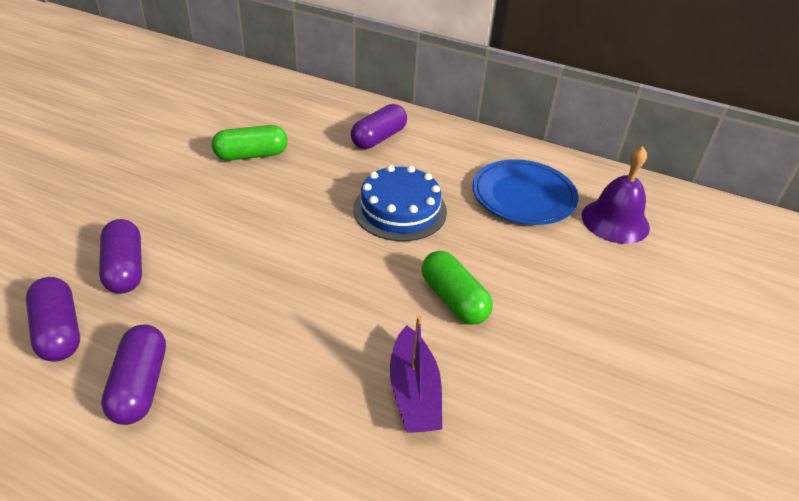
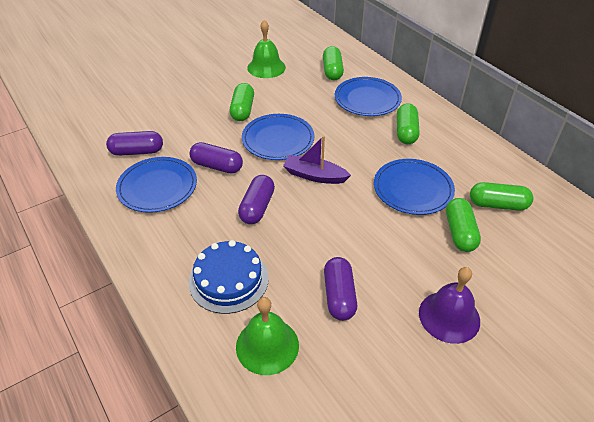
blue plate: [473,159,578,225] = 1 -> [116,157,197,213] [242,114,314,160] [335,77,402,116] [374,159,455,215] = 4
green bell: none = 0 -> [236,297,299,375] [247,20,286,78] = 2
green capsule: [212,125,288,161] [422,251,493,325] = 2 -> [230,83,254,121] [323,46,344,80] [397,103,420,144] [446,198,481,252] [470,182,533,211] = 5

